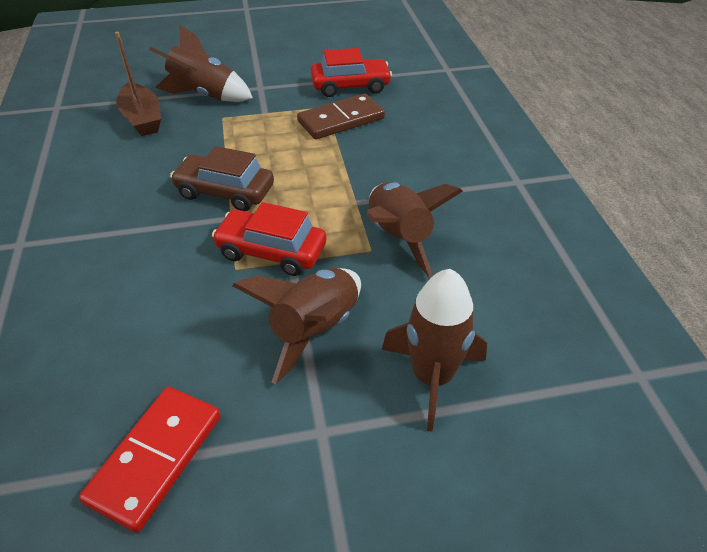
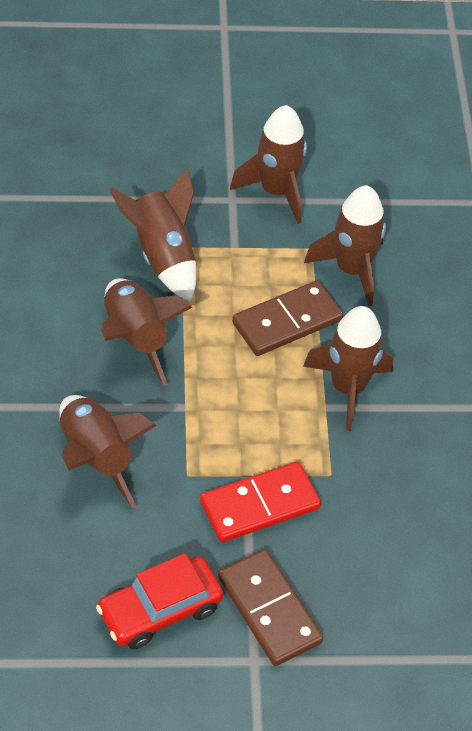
brown boat: [115,32,161,136] = 1 -> none = 0
brown car: [170,146,274,211] = 1 -> none = 0
brown domino: [297,94,385,139] = 1 -> [218,549,323,666] [232,280,343,356] = 2
brown rocket: [149,24,253,102] [232,268,361,384] [367,182,463,278] [382,269,487,432] = 4 -> [59,395,157,508] [101,278,192,386] [109,168,196,301] [230,105,307,224] [303,306,393,431] [304,185,386,307] = 6
red car: [212,202,326,276] [311,48,392,97] = 2 -> [96,553,223,649] = 1

